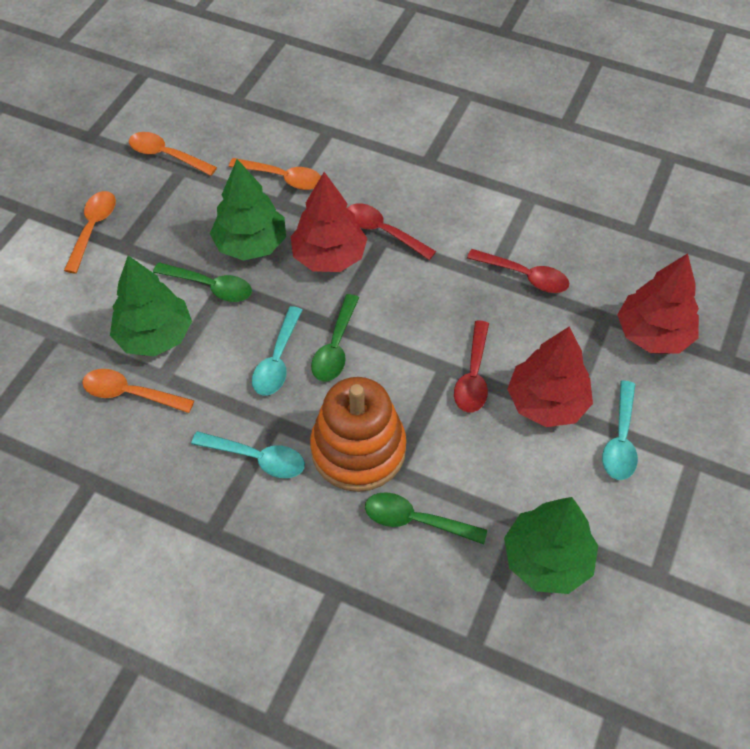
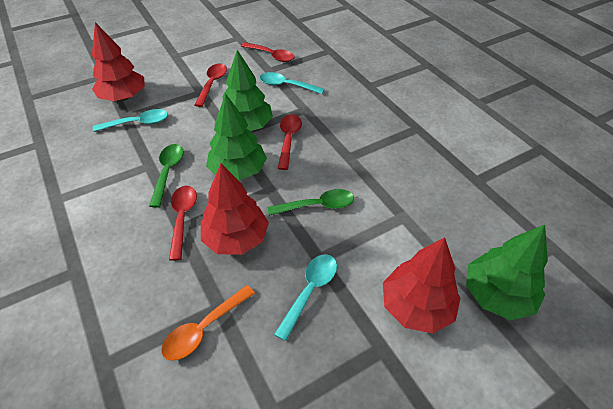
green spoon: [153,262,252,302] [311,294,359,381] [365,492,487,544] = 3 -> [149,144,184,208] [268,189,354,216] = 2
orange spoon: [64,191,116,274] [82,369,194,413] [129,132,217,176] [229,158,321,190] = 4 -> [161,285,255,361] = 1
orange stacking toy: [310,377,406,492] = 1 -> none = 0
red spoon: [347,203,436,260] [454,320,489,412] [467,249,569,293] = 3 -> [169,186,197,261] [195,64,227,107] [241,42,295,62] [278,114,302,170] = 4

